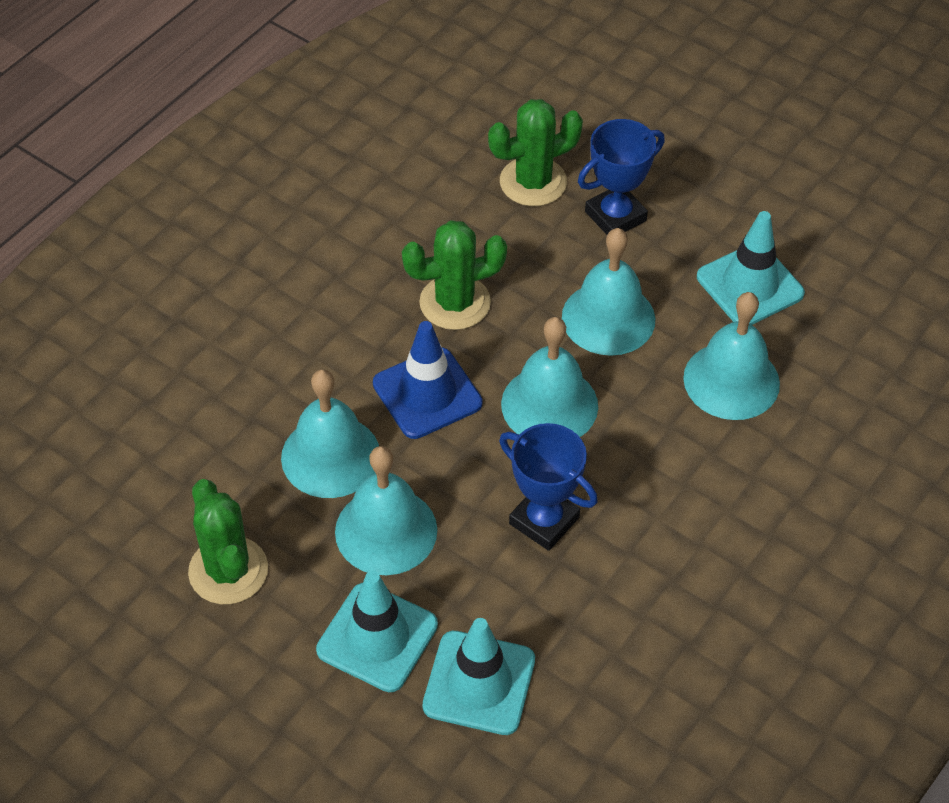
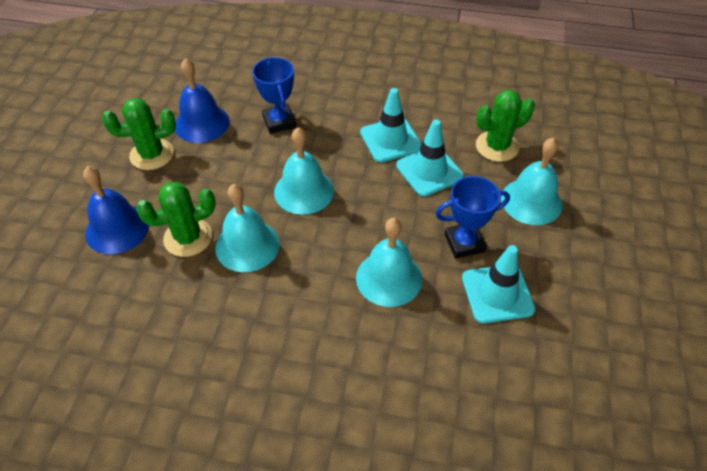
blue bell: none = 0 -> [83,166,149,254] [175,58,230,143] = 2
blue traffic cone: [373,321,483,439] = 1 -> none = 0
turquoise bell: [281,369,379,498] [335,446,437,575] [501,317,598,437] [562,228,655,356] [683,292,780,420] = 5 -> [215,184,280,272] [274,127,334,215] [356,218,422,307] [501,138,562,225] = 4

